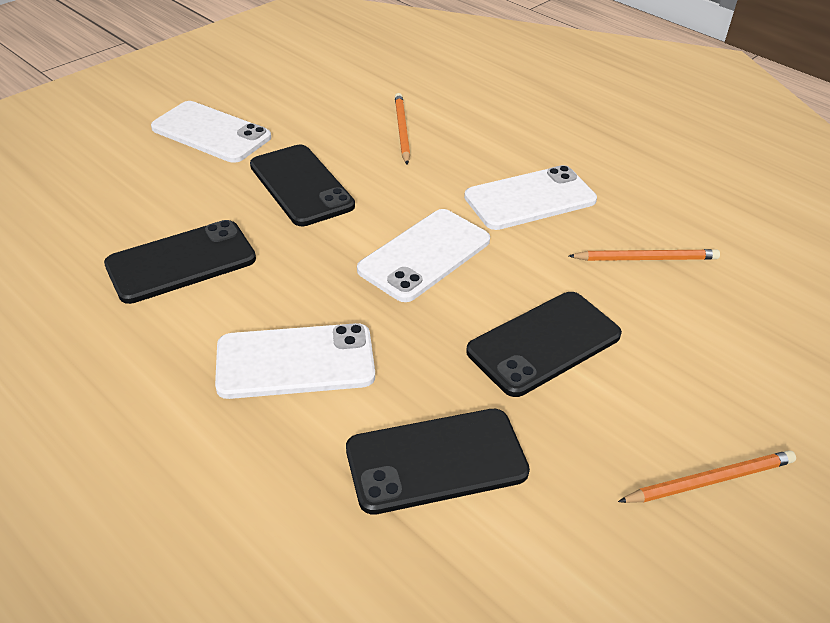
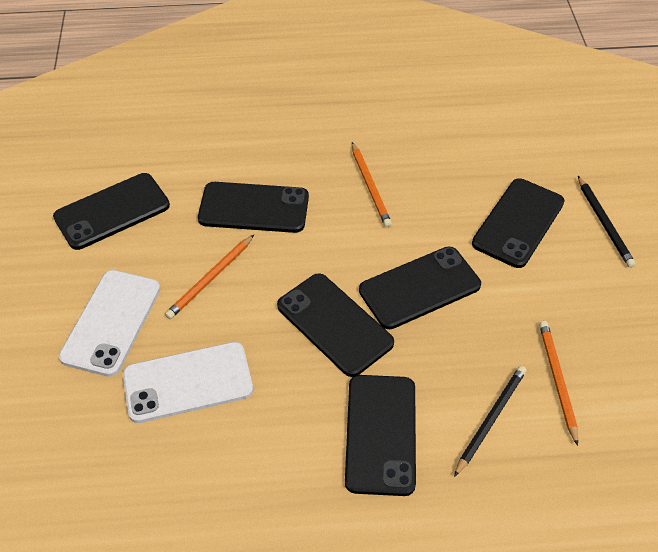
black pencil: none = 0 -> [454,366,526,477] [578,176,636,268] = 2
black phone: [104,220,256,304] [250,145,355,226] [346,409,530,515] [466,292,622,397] = 4 -> [53,173,170,250] [198,182,309,233] [277,273,394,377] [345,375,416,496] [359,247,481,329] [472,178,564,268] = 6
white phone: [151,101,271,163] [215,323,375,399] [357,209,490,302] [464,165,597,230] = 4 -> [59,270,160,377] [123,342,253,423] = 2

